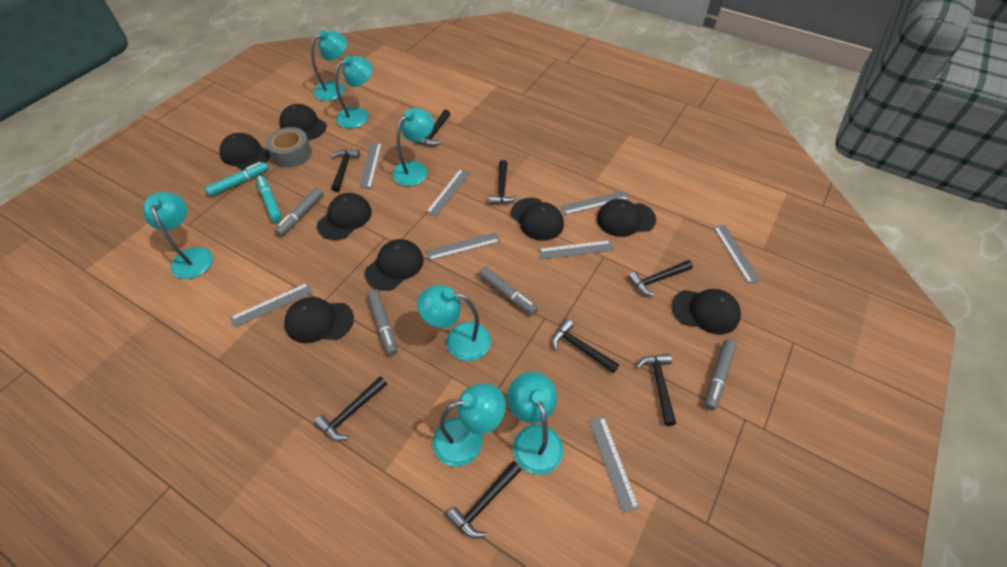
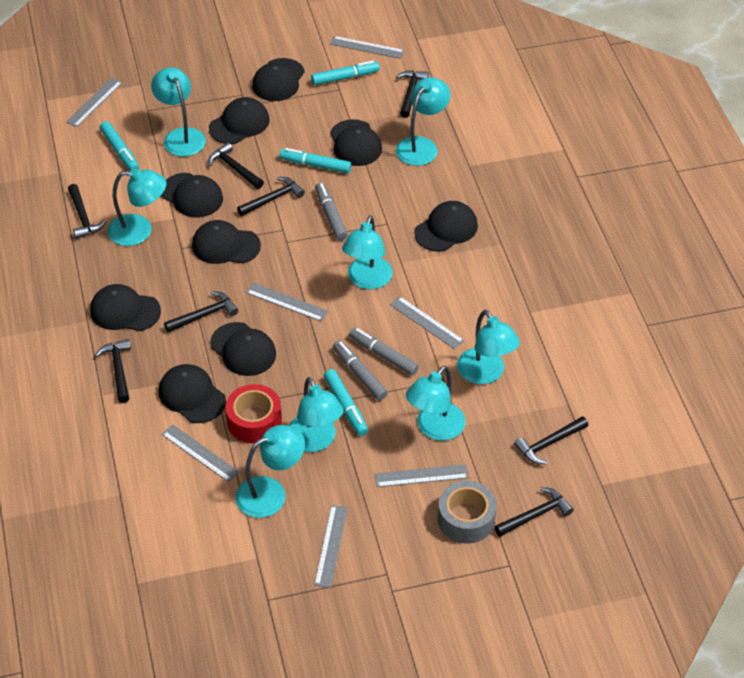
black cap: [220,133,270,171] [279,104,327,140] [284,297,354,344] [317,193,372,240] [365,239,424,291] [511,198,564,241] [597,199,656,237] [671,289,741,335] = 8 -> [90,284,161,331] [159,364,226,423] [161,173,223,217] [192,220,261,264] [209,97,270,144] [210,322,276,376] [252,58,305,101] [330,119,382,166] [414,201,478,252] = 9
grey marker: [275,187,324,236] [367,290,398,355] [479,267,538,315] [704,339,737,410] = 4 -> [315,182,347,241] [333,340,388,400] [349,328,419,376] = 3
grey ruler: [230,283,312,328] [359,143,382,188] [426,169,470,216] [426,232,500,260] [539,240,613,259] [561,191,629,215] [589,416,639,513] [713,225,761,284] = 8 -> [66,78,123,127] [162,425,240,482] [246,283,328,322] [314,505,348,588] [330,36,405,59] [375,464,469,487] [390,296,464,349] = 7
red tape: none = 0 -> [226,384,282,443] = 1
turquoise lamp: [143,192,213,279] [311,30,347,101] [335,56,373,128] [392,108,434,186] [417,285,491,361] [433,383,506,467] [507,372,563,475] = 7 -> [107,169,167,246] [151,67,206,157] [235,425,305,518] [289,377,344,452] [342,215,393,289] [396,77,450,166] [406,366,466,441] [457,310,520,384] = 8
turquoise marker: [205,162,268,197] [256,176,282,222] = 2 -> [100,121,139,171] [279,148,351,173] [311,61,380,85] [324,369,368,436] = 4

